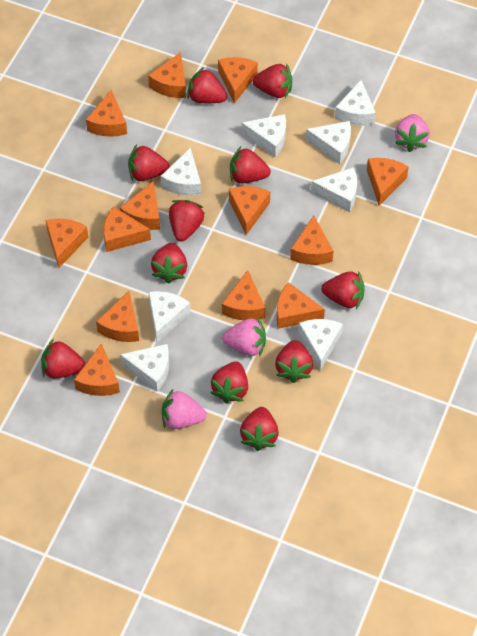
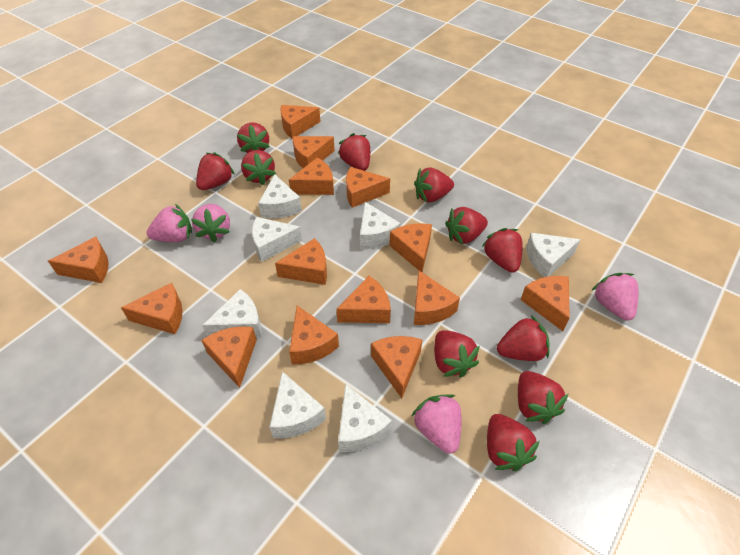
orange cheese: [46,219,88,268] [74,343,120,396] [86,90,127,137] [96,291,139,342] [104,206,151,252] [120,181,160,230] [148,52,186,98] [218,57,258,104] [222,270,265,320] [229,186,270,235] [277,282,325,329] [290,216,333,265] [367,158,409,206] = 13 -> [48,237,109,283] [121,283,183,334] [202,326,257,388] [275,238,327,285] [280,105,320,139] [289,157,334,195] [289,306,339,364] [293,136,335,168] [336,276,391,323] [346,167,390,208] [371,336,422,398] [389,223,432,272] [414,271,460,325] [521,276,570,331] = 14
pink strawberry: [162,388,207,429] [222,318,266,357] [395,114,430,152] = 3 -> [147,204,192,242] [191,204,230,242] [412,394,461,454] [592,273,638,321] = 4
white cheese: [120,344,169,392] [149,291,190,342] [161,148,201,196] [241,114,286,157] [298,319,343,371] [306,121,351,164] [311,167,357,212] [335,80,376,126] = 8 -> [202,289,262,337] [252,217,302,262] [258,174,302,219] [269,371,326,438] [338,383,392,452] [360,202,401,249] [526,233,581,277] = 7

